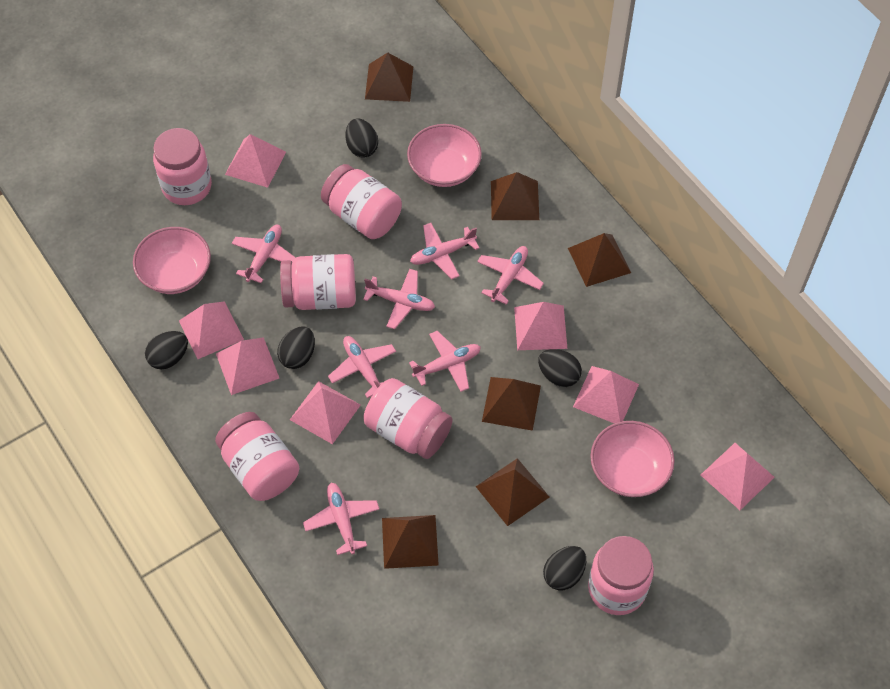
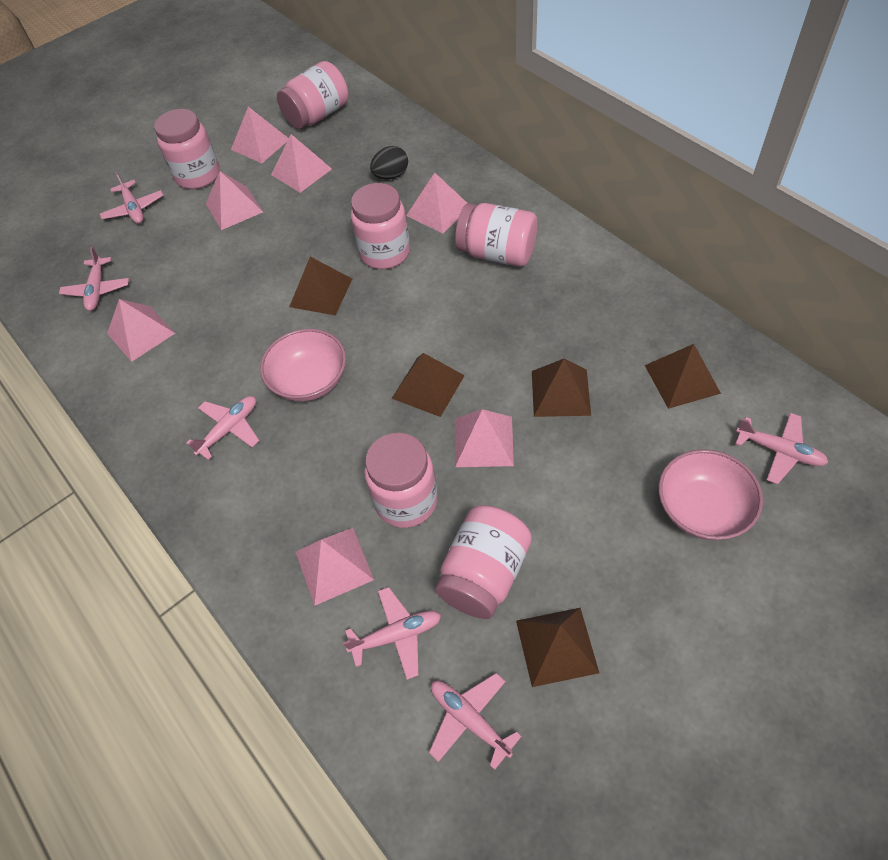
black egg: [145,331,188,369] [277,326,315,369] [346,118,378,158] [538,349,582,387] [543,546,586,590] = 5 -> [370,146,408,179] = 1
brown pyramid: [365,52,414,102] [382,515,439,569] [475,458,549,526] [482,377,541,431] [491,172,539,220] [568,233,631,287] = 6 -> [289,257,352,316] [392,353,465,417] [516,608,599,687] [532,358,591,417] [645,344,721,409] = 5
pink bowl: [133,227,211,294] [407,124,482,187] [590,421,675,497] = 3 -> [260,329,346,401] [659,449,763,540] = 2
pink plane: [232,225,296,283] [303,483,379,555] [328,336,396,398] [363,269,435,329] [409,331,481,392] [410,223,479,279] [477,246,544,305] = 7 -> [59,247,129,311] [100,172,164,224] [186,396,259,460] [343,587,441,680] [429,673,522,770] [735,413,828,484] = 6

